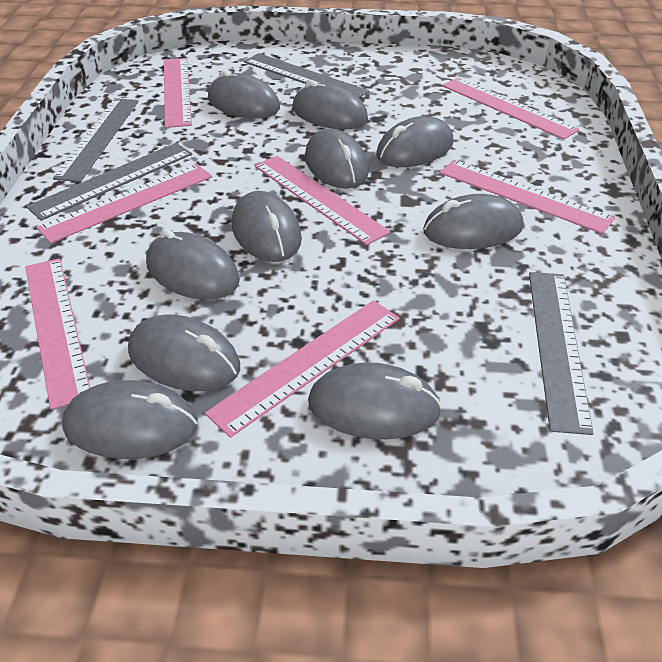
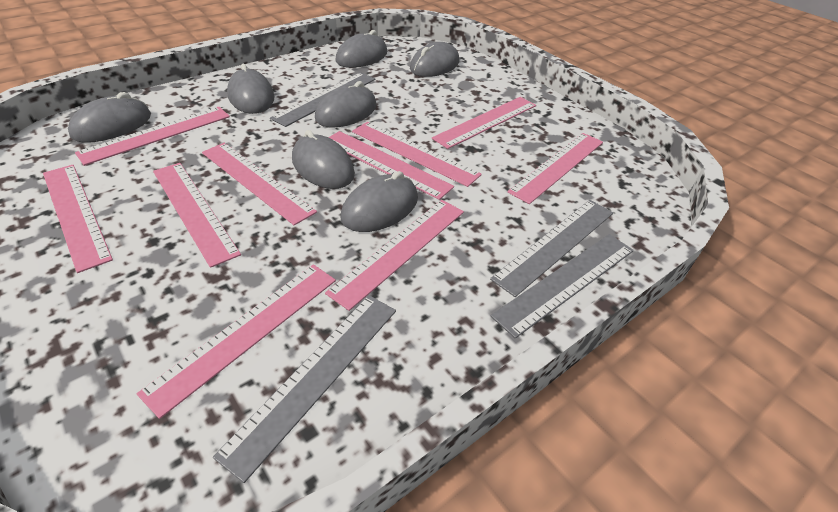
grey mouse: [62,380,198,459] [128,315,240,391] [146,229,240,300] [208,70,280,118] [232,191,302,262] [293,80,368,130] [305,128,369,189] [308,362,442,439] [376,116,454,167] [423,194,524,249] = 10 -> [68,92,151,143] [227,64,274,114] [292,130,355,189] [315,81,377,128] [335,30,387,68] [340,171,418,232] [410,42,459,77] = 7
pink ruler: [25,258,90,410] [37,164,212,243] [164,58,192,128] [205,300,400,438] [254,156,390,245] [440,160,615,234] [442,78,579,140] = 7 -> [43,165,113,273] [75,107,230,166] [137,264,336,419] [153,163,241,268] [202,143,317,225] [325,200,464,311] [328,131,454,200] [352,122,482,187] [432,97,536,149] [507,133,603,204] = 10

